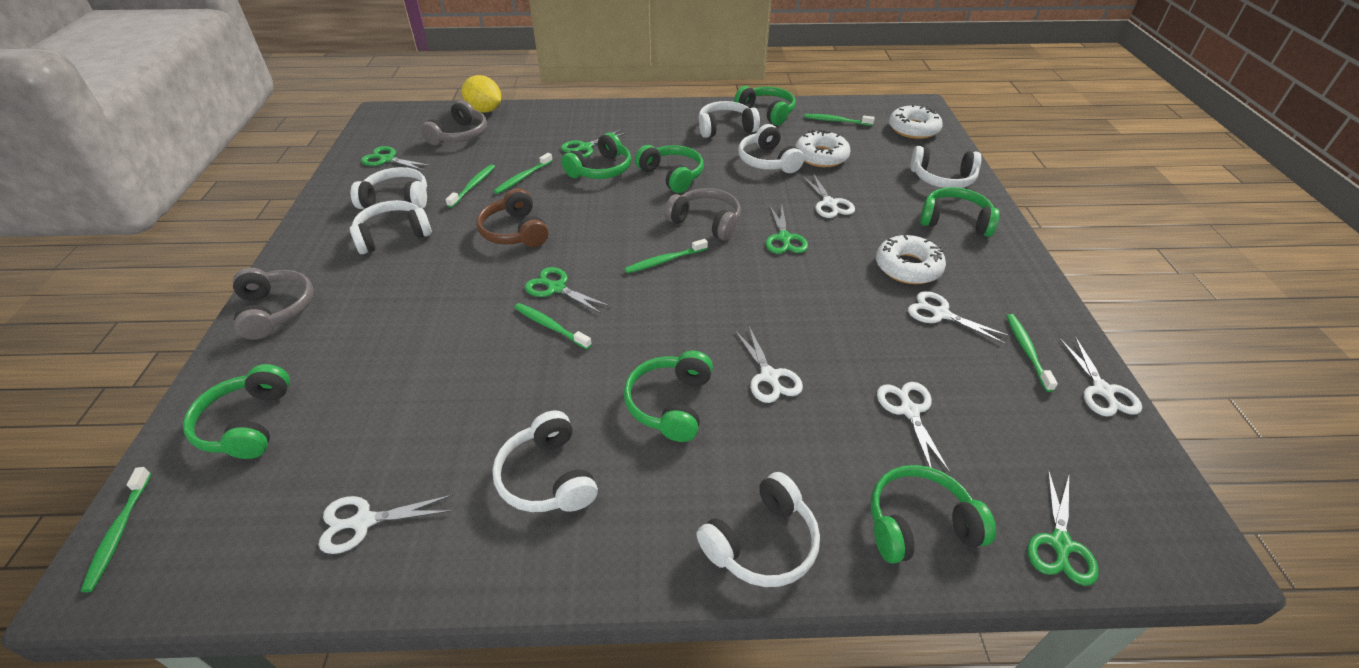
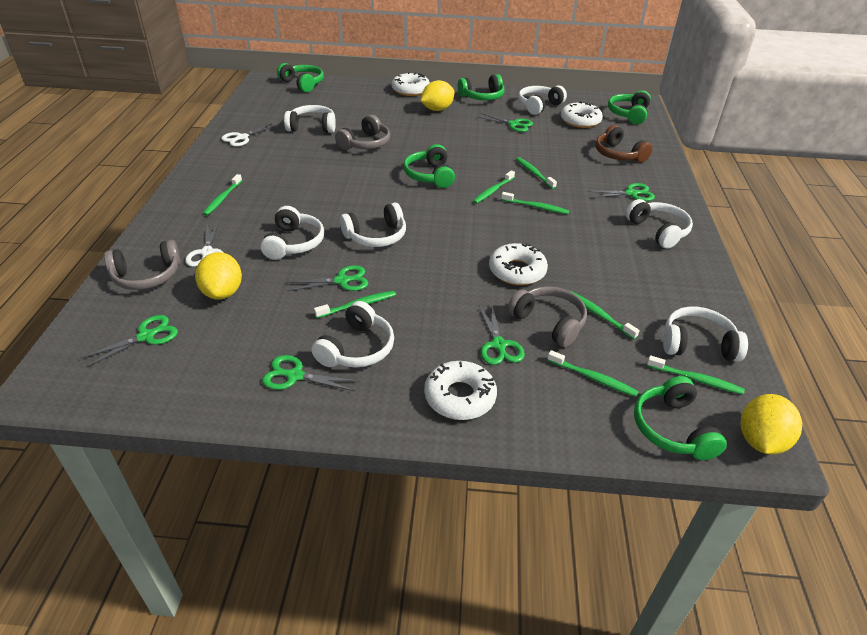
green headphones: [183,364,290,459] [561,132,631,179] [624,351,713,442] [635,145,704,193] [734,86,796,125] [871,465,996,564] [920,187,1000,237] = 7 -> [277,63,324,92] [403,144,455,188] [458,74,504,100] [608,90,651,124] [634,376,727,460] = 5
green scissors: [361,146,432,171] [525,267,611,314] [561,129,628,158] [766,204,808,254] [1027,469,1099,586] = 5 -> [81,315,178,367] [262,355,359,391] [286,265,368,291] [477,113,533,132] [479,306,525,365] [587,183,655,201] = 6
green toothbrush: [81,467,151,592] [446,164,495,208] [494,153,553,194] [514,303,592,349] [625,239,708,273] [804,114,875,126] [1006,314,1058,392] = 7 -> [203,174,242,216] [314,291,396,318] [473,170,515,204] [501,192,569,214] [516,157,557,189] [547,350,639,397] [570,291,640,339] [647,355,745,395] = 8
white donut: [795,130,851,167] [876,235,946,284] [889,104,943,139] = 3 -> [392,72,430,96] [424,361,497,420] [489,243,548,285] [561,101,603,128] = 4
white scissors: [319,495,453,554] [734,327,803,403] [802,174,855,218] [877,382,950,473] [908,291,1010,344] [1059,336,1142,417] = 6 -> [185,222,224,267] [221,123,277,147] = 2
yellow lemon: [462,75,501,113] = 1 -> [195,252,242,300] [421,80,455,111] [741,394,802,454] = 3

